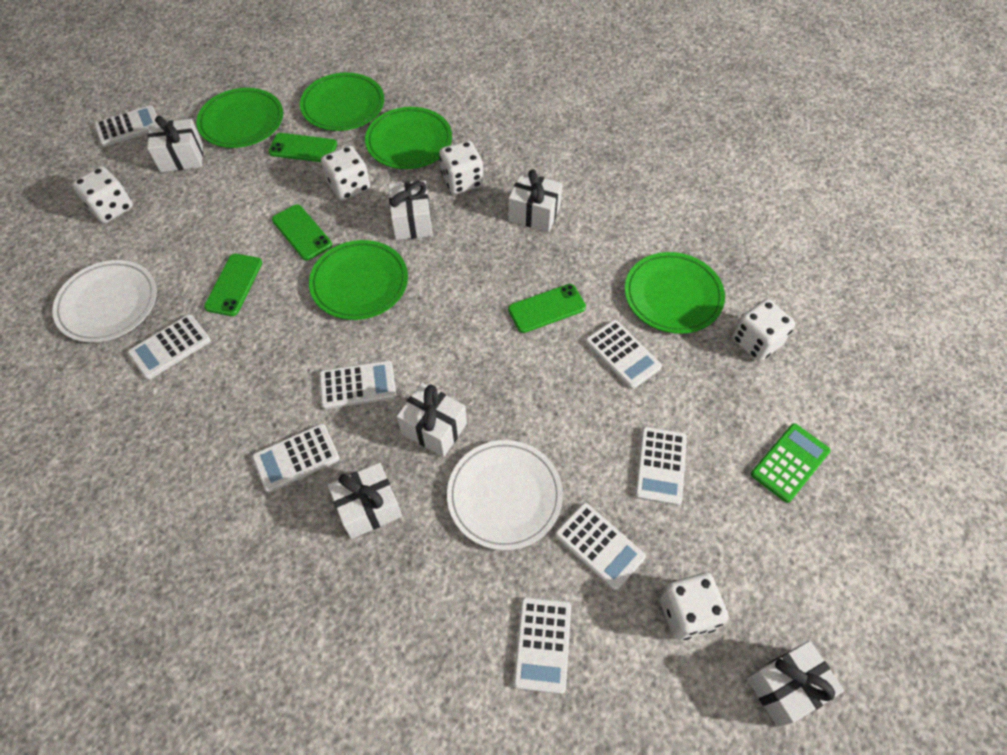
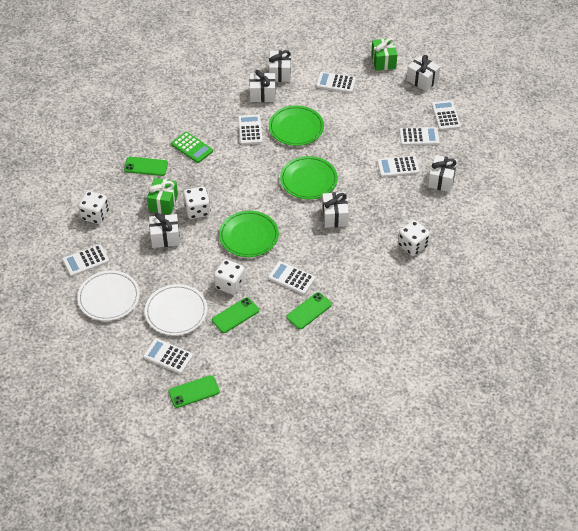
green gift: none = 0 -> [147,178,178,215] [371,38,397,71] = 2
green plate: [196,88,283,148] [300,73,384,131] [309,240,408,320] [365,107,452,169] [625,252,725,334] = 5 -> [219,211,279,257] [269,105,324,146] [280,156,338,199] = 3
white dice: [72,166,133,223] [321,145,370,201] [439,141,484,194] [659,573,729,640] [732,299,795,361] = 5 -> [78,191,109,224] [183,187,210,219] [214,259,245,295] [398,220,430,256] = 4

